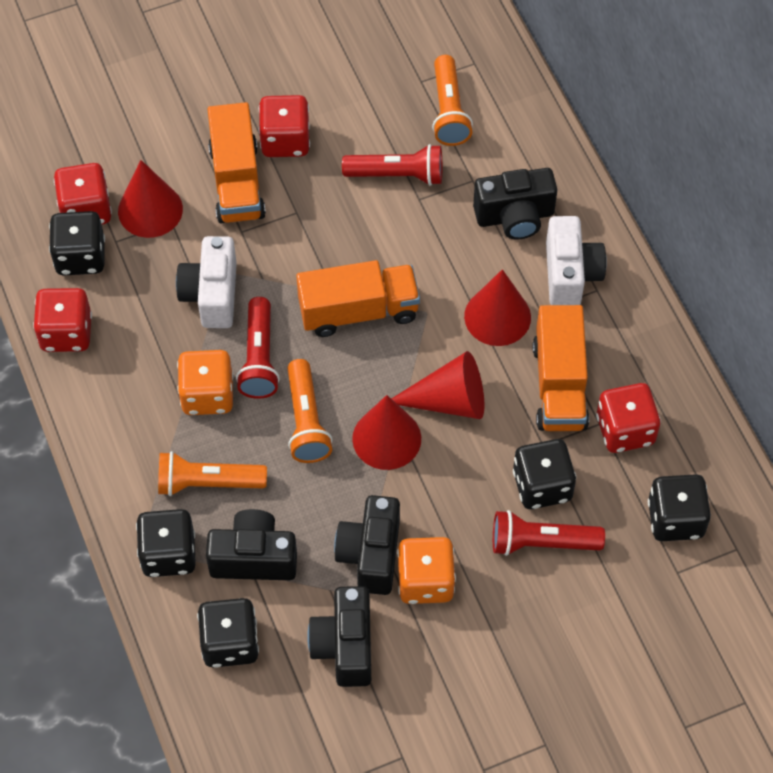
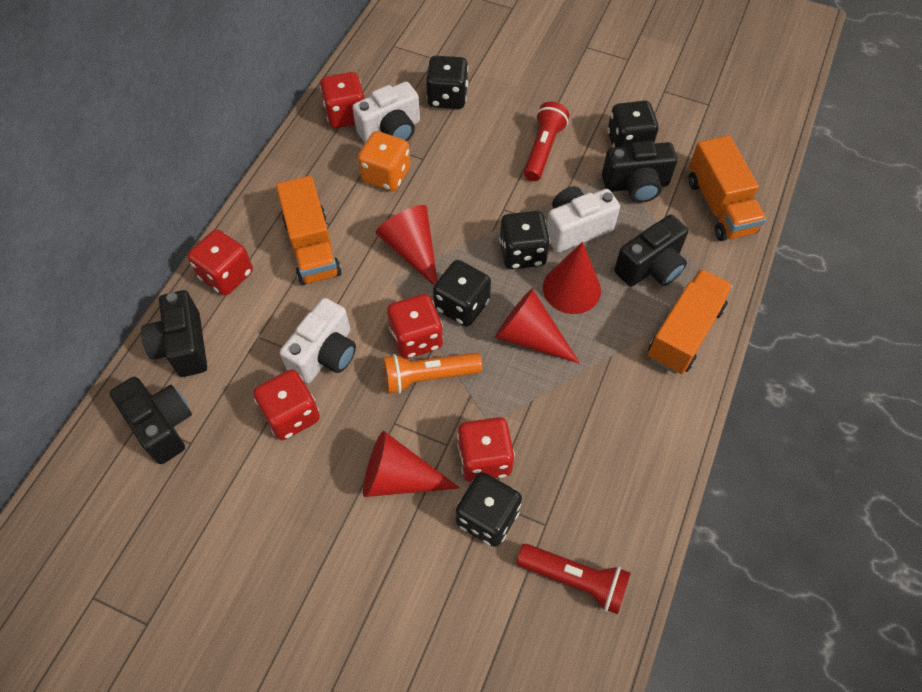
orange dice: [177,350,233,415] [397,537,456,604] = 2 -> [358,131,410,191] = 1
orange flashlight: [158,451,267,496] [287,359,333,463] [432,55,473,146] = 3 -> [383,353,482,394] = 1
red dice: [33,288,92,352] [54,163,112,224] [259,95,310,157] [596,383,661,453] = 4 -> [187,229,253,295] [253,369,320,440] [320,72,365,128] [387,294,443,359] [457,417,515,482] = 5
red flashlight: [236,297,280,399] [342,144,442,186] [493,510,605,556] = 3 -> [516,544,631,614] [524,102,569,181] = 2
white camera: [176,236,237,328] [546,216,607,305] = 2 -> [280,298,356,383] [352,82,420,143] [546,186,620,252] = 3

